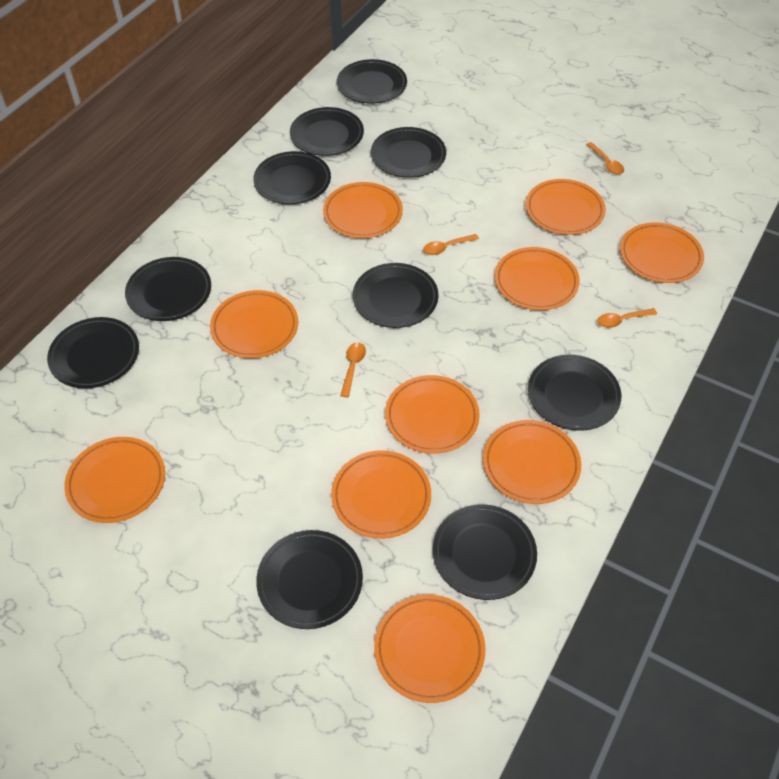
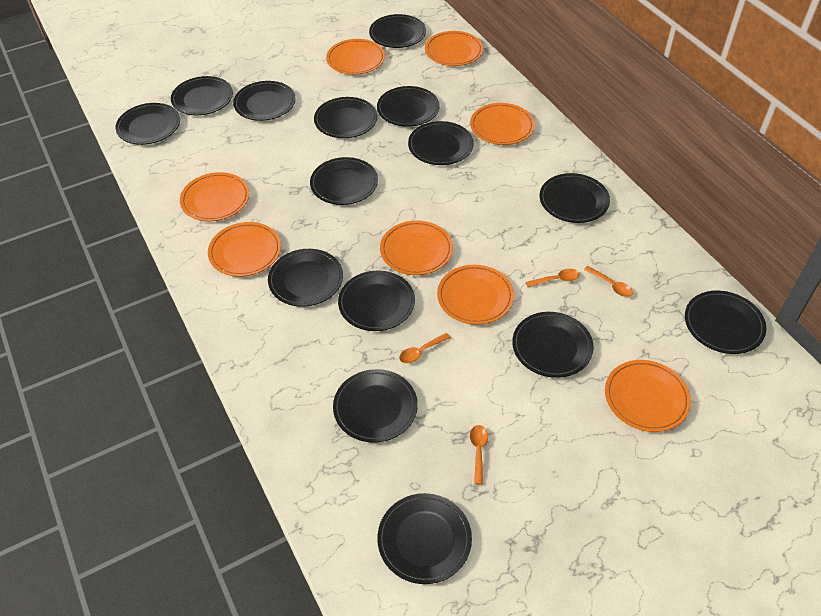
black plate: [47,317,139,389] [125,257,211,321] [253,151,331,204] [256,530,363,629] [290,107,364,156] [337,59,407,103] [353,263,439,328] [371,127,446,178] [433,504,537,600] [528,355,621,431] = 10 -> [116,103,180,145] [171,76,233,115] [233,81,296,121] [268,249,343,307] [310,157,378,205] [314,97,377,138] [333,369,418,443] [338,271,415,331] [369,14,426,48] [377,86,440,127] [377,493,472,584] [408,121,474,165] [512,312,594,378] [540,173,610,223] [685,291,766,354] = 15
orange plate: [64,437,165,523] [210,290,298,358] [323,182,403,238] [331,450,431,539] [374,595,486,703] [385,375,480,454] [483,420,581,504] [495,247,580,310] [526,179,606,235] [620,222,704,283] = 10 -> [180,172,249,221] [208,222,281,277] [326,39,385,75] [380,221,453,275] [425,31,483,66] [437,265,514,325] [470,103,535,145] [605,360,691,432] = 8

